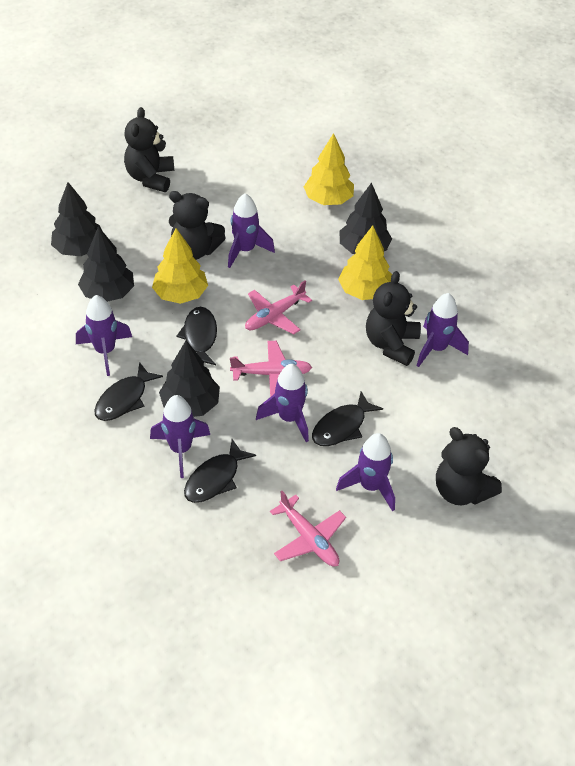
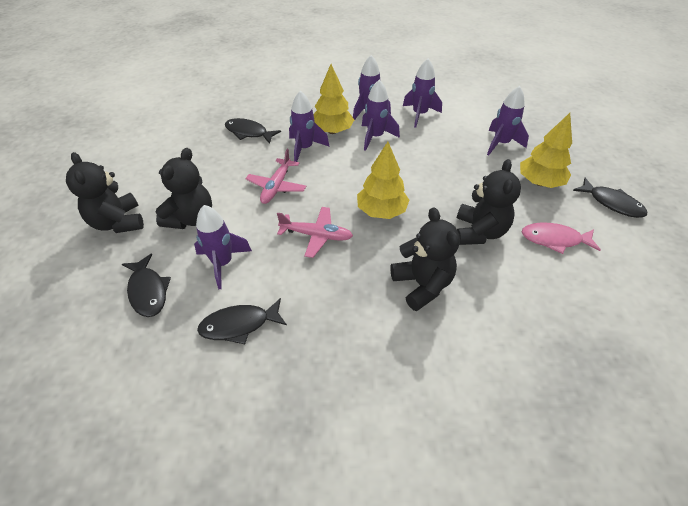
black tree: [51,182,102,256] [78,227,134,302] [159,341,220,417] [340,182,392,254] = 4 -> none = 0
pink fish: none = 0 -> [522,222,601,254] = 1
pink plane: [230,341,312,397] [245,280,312,334] [270,491,346,567] = 3 -> [246,149,306,204] [277,207,353,258] = 2

